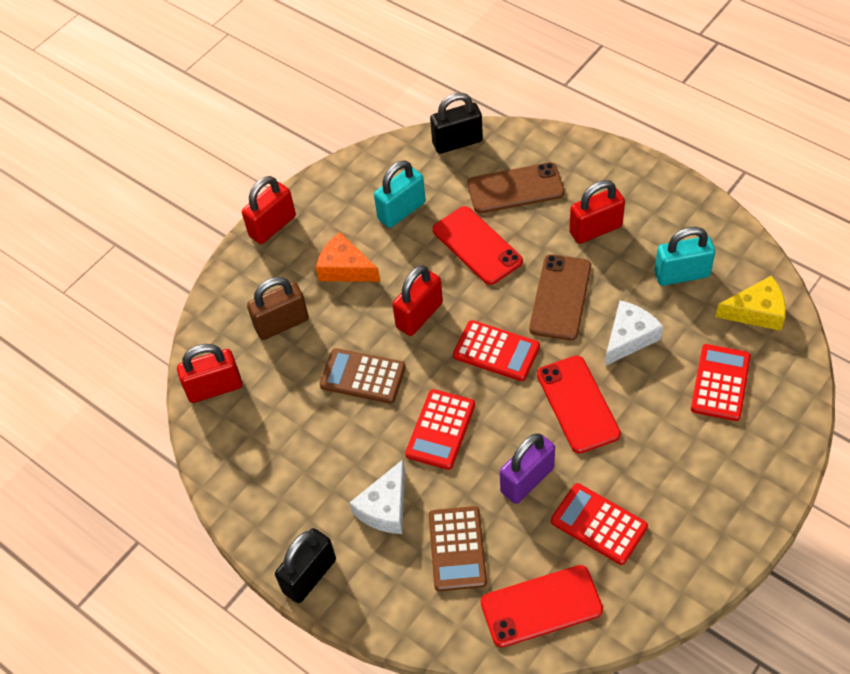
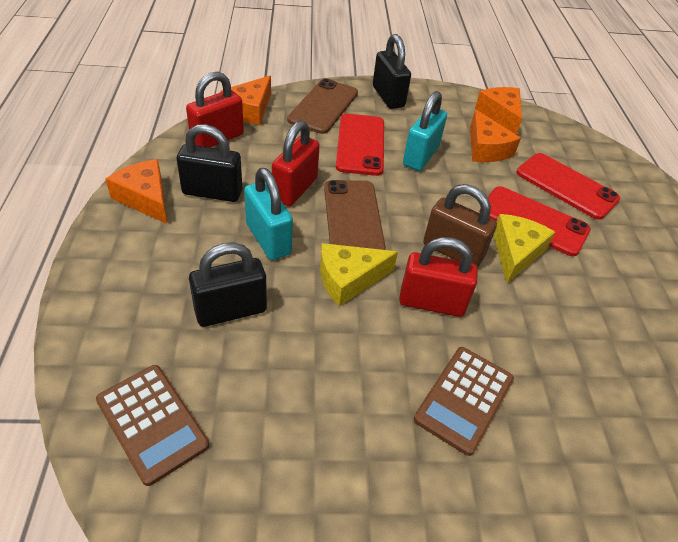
black padlock: [275,528,336,603] [430,92,483,154] = 2 -> [177,124,242,202] [189,242,267,327] [373,34,411,109] = 3
orange cheese: [316,232,380,282] = 1 -> [106,159,167,224] [220,76,271,125] [470,109,521,162] [475,87,522,135] = 4
purple padlock: [500,433,555,504] = 1 -> none = 0
red calculator: [405,389,475,470] [453,320,540,381] [551,483,648,565] [691,344,751,421] = 4 -> none = 0
red padlock: [177,344,242,403] [242,176,296,244] [392,265,443,336] [569,180,625,244] = 4 -> [186,72,244,147] [272,120,320,206] [399,237,478,317] = 3
white cheese: [349,460,405,534] [605,300,663,366] = 2 -> none = 0
yellow cheese: [715,276,786,331] = 1 -> [320,243,398,306] [494,214,555,283] = 2

